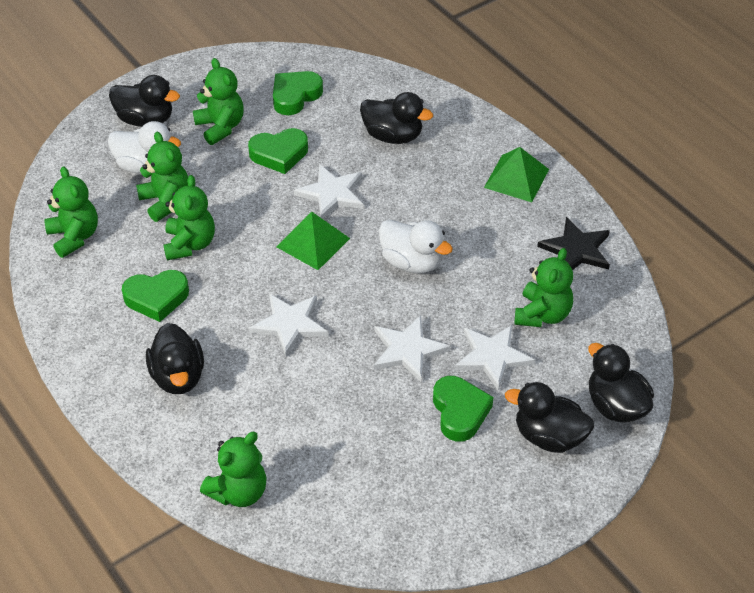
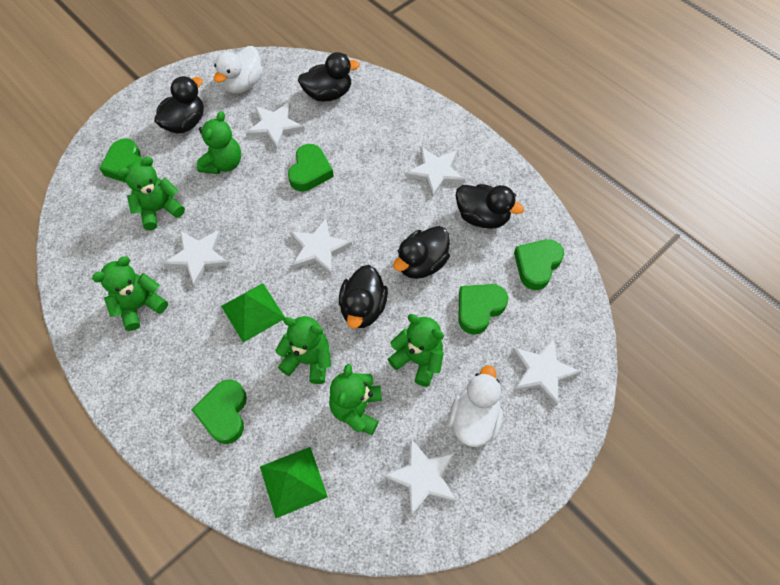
black star: [537,217,610,270] = 1 -> none = 0
green heart: [122,270,189,322] [248,128,308,174] [273,71,323,115] [433,376,493,442] = 4 -> [99,139,142,183] [191,379,247,444] [288,144,334,192] [458,284,508,335] [514,239,564,290] = 5
white star: [249,294,328,356] [294,164,364,219] [374,315,450,382] [454,324,535,391] = 4 -> [163,230,229,286] [246,102,304,149] [290,218,352,275] [383,439,457,516] [405,147,465,198] [512,338,581,406] = 6

